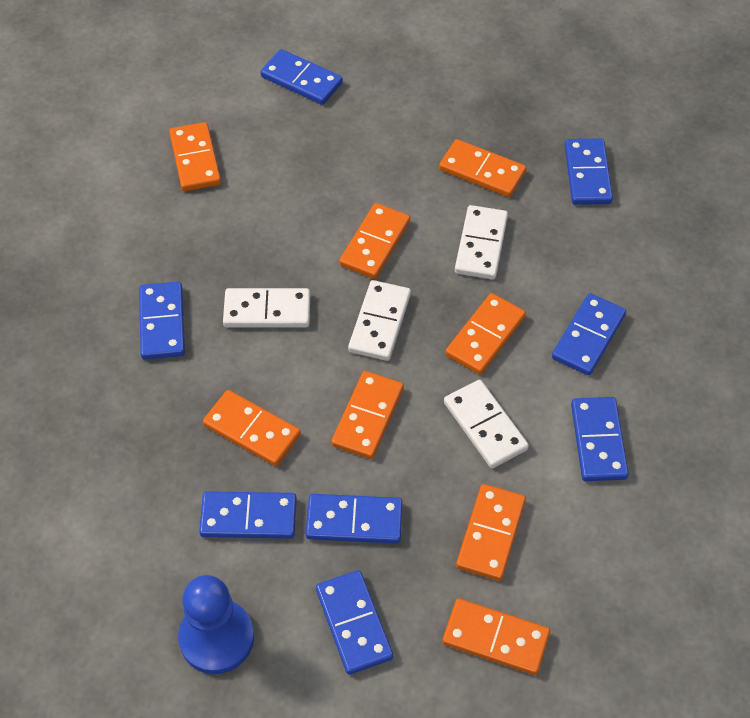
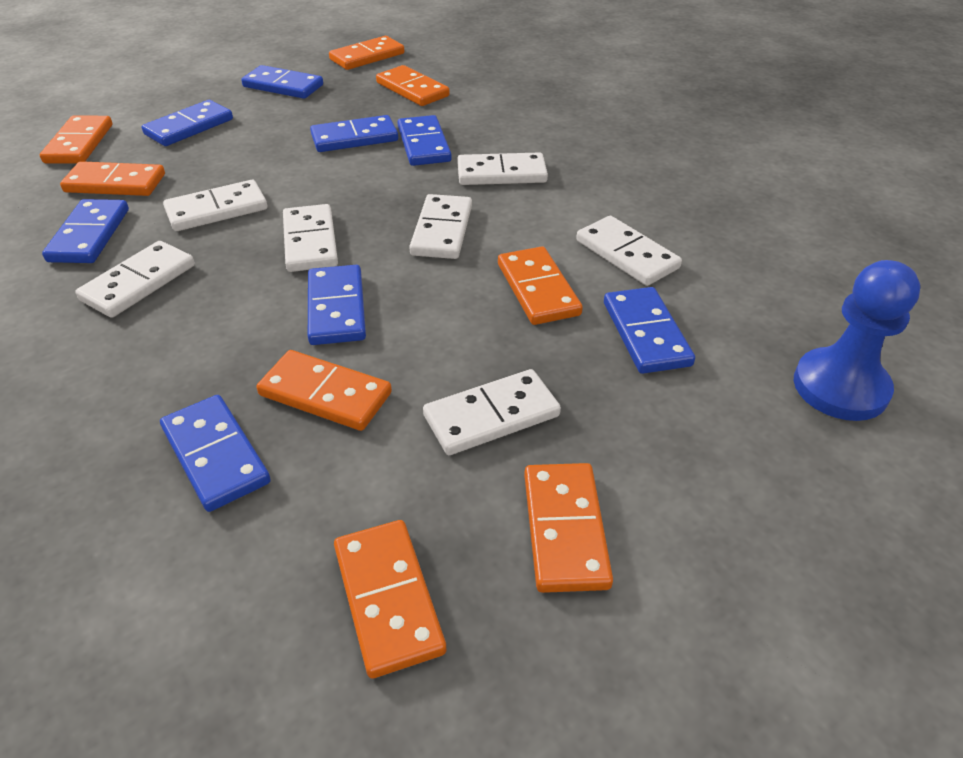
white domino: [223,288,310,327] [348,280,411,361] [444,380,529,468] [455,205,508,279] = 4 -> [75,241,195,318] [163,180,267,231] [283,204,338,272] [409,194,472,259] [423,369,561,455] [457,152,548,185] [576,216,682,286] = 7

